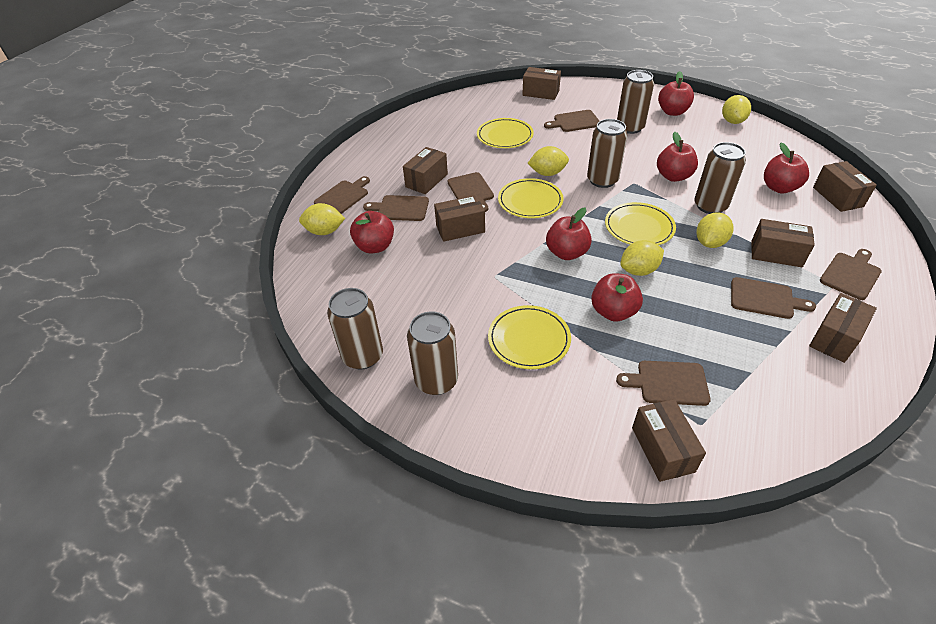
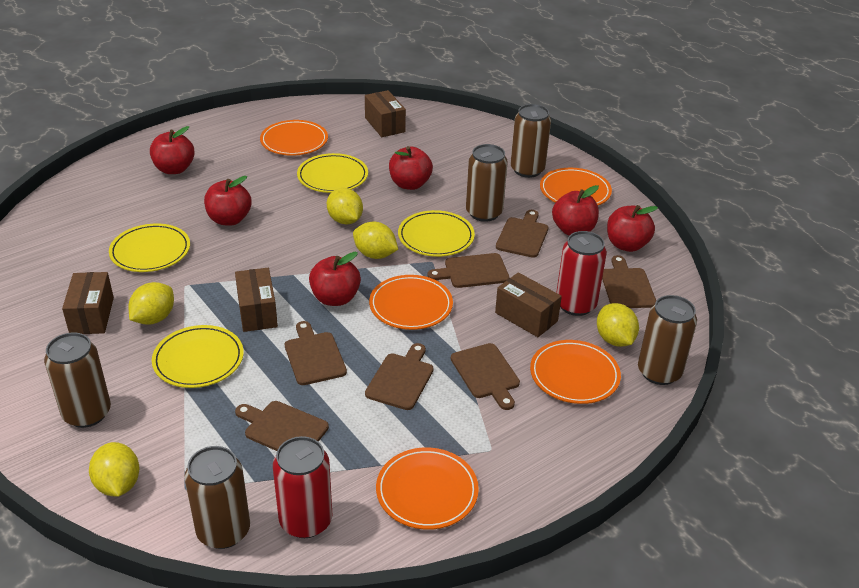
brown box: [403,147,448,194] [434,195,485,242] [522,67,561,100] [632,399,706,482] [751,219,815,267] [809,293,877,363] [813,161,877,212] = 7 -> [62,272,114,334] [235,268,278,332] [365,90,406,137] [495,272,562,337] = 4
orange plate: none = 0 -> [260,120,328,156] [369,275,453,330] [376,447,479,530] [530,340,621,404] [540,168,612,205] = 5
red can: none = 0 -> [273,436,332,538] [556,231,607,316] = 2

